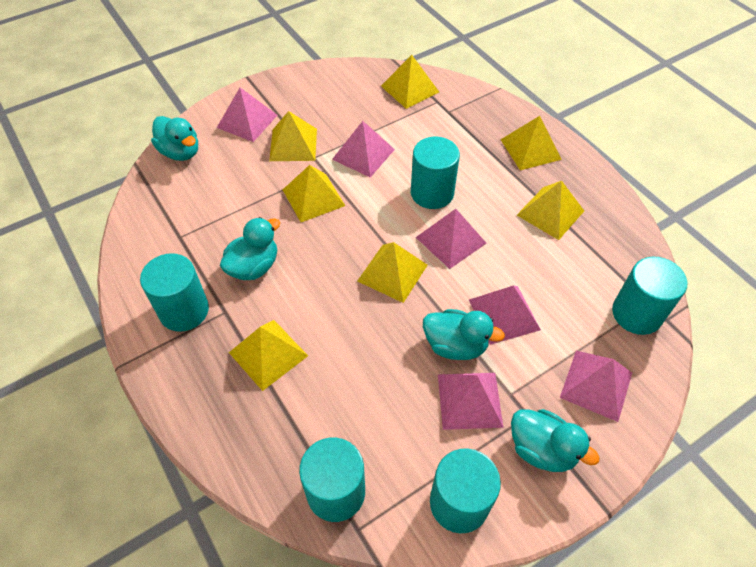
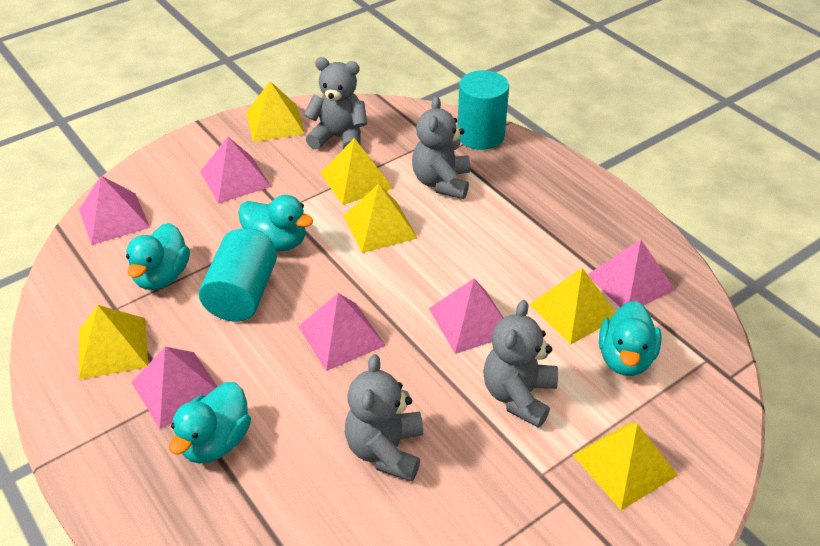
grey teddy bear: none = 0 -> [304,57,367,149] [345,354,423,481] [412,96,470,199] [483,300,558,428] = 4
turquoise cylinder: [140,253,209,332] [299,438,365,522] [411,136,460,209] [430,448,501,533] [612,257,687,335] = 5 -> [199,229,277,322] [457,70,509,150] = 2
yellow pyramid: [229,320,308,391] [269,111,317,161] [283,165,345,222] [357,242,427,303] [381,55,439,109] [500,116,562,170] [517,181,584,240] = 7 -> [79,305,148,380] [246,81,305,142] [321,138,394,205] [344,184,417,253] [529,268,615,345] [573,423,678,510] = 6

